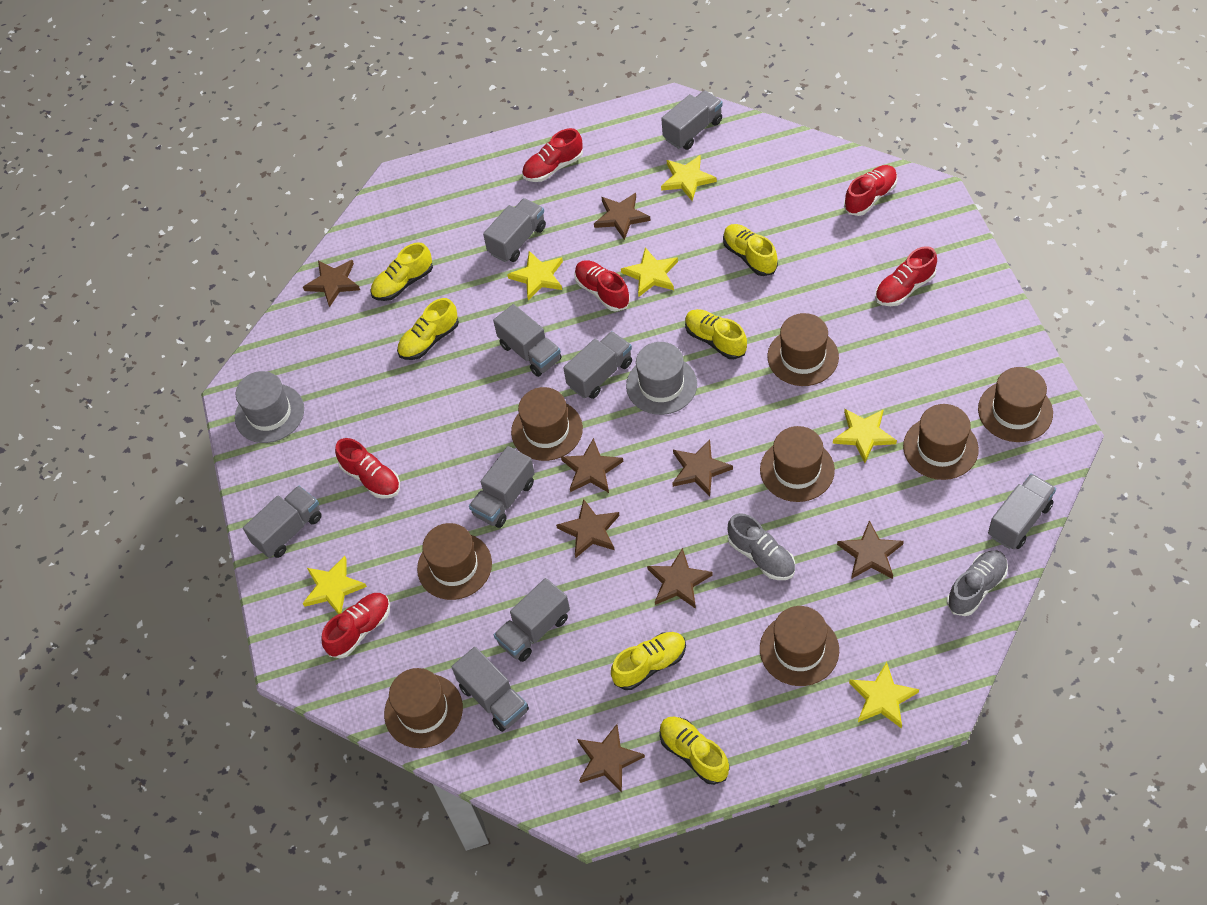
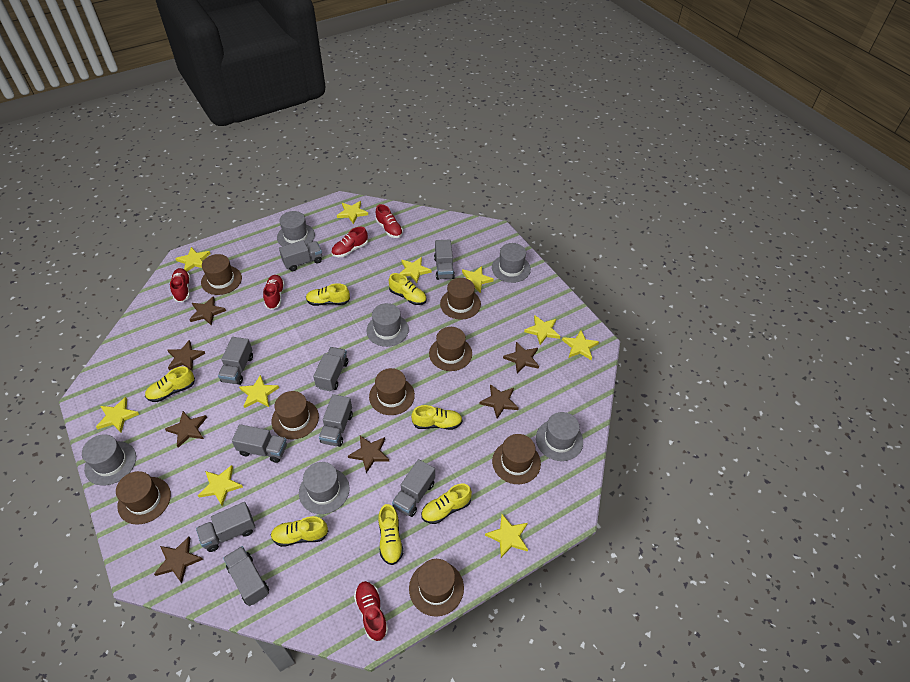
brown star: [303,260,360,307] [556,499,620,558] [561,438,623,493] [577,724,645,792] [594,193,651,240] [647,548,713,609] [672,439,733,496] [837,520,904,579] = 8 -> [154,537,203,583] [165,411,207,448] [167,340,205,371] [189,296,226,326] [348,436,389,473] [480,384,519,418] [503,342,539,373] = 7
grey hat: [235,371,304,443] [626,342,697,415] = 2 -> [82,434,136,486] [277,211,315,246] [299,462,350,514] [366,303,409,347] [492,243,531,283] [536,412,583,461] = 6
grey shoe: [728,513,795,580] [947,550,1008,616] = 2 -> none = 0
red shoe: [321,593,390,659] [335,438,400,499] [522,128,583,182] [574,260,630,311] [844,165,898,216] [875,246,937,306] = 6 -> [170,268,190,302] [263,275,285,310] [331,227,368,257] [354,581,388,641] [375,204,403,238] = 5
yellow shoe: [370,242,433,301] [397,298,459,360] [611,632,686,690] [659,717,729,785] [685,309,747,359] [723,224,778,276] = 6 -> [145,367,195,402] [270,516,328,547] [306,283,350,306] [378,504,403,565] [389,273,427,305] [411,405,463,430] [421,483,472,524] = 7
yellow star: [303,556,367,614] [507,251,563,300] [621,247,678,297] [661,155,717,201] [833,409,897,463] [849,662,919,729] = 6 -> [96,397,139,433] [175,247,211,271] [198,465,243,506] [239,375,279,408] [337,201,368,224] [399,257,432,283] [462,266,494,293] [485,514,528,558] [524,315,560,345] [562,330,599,360] = 10

